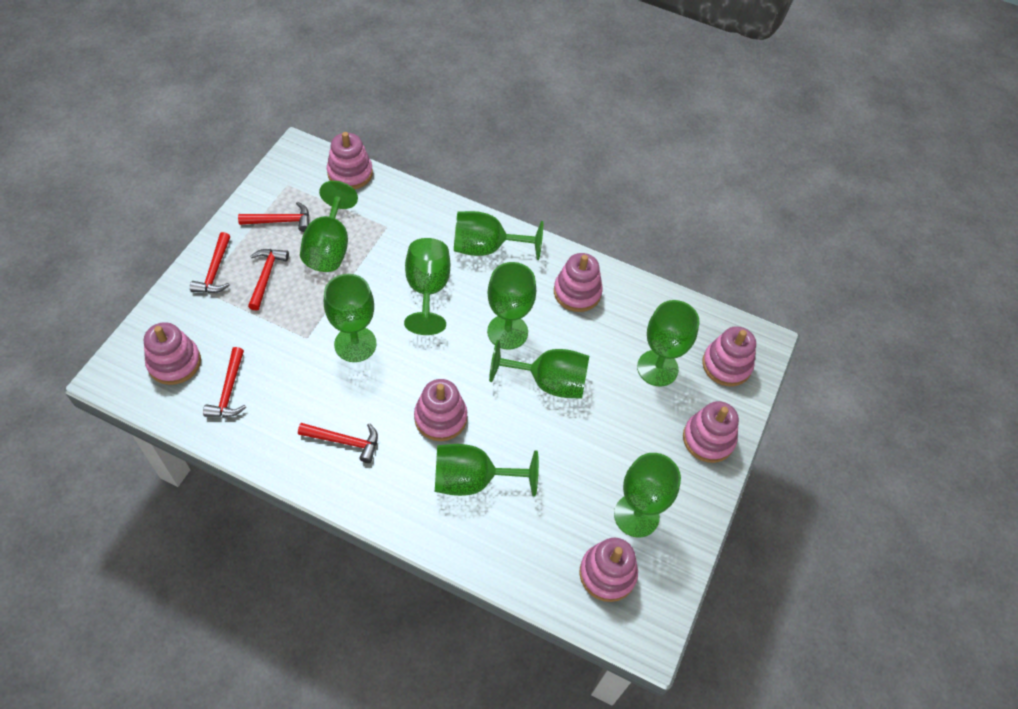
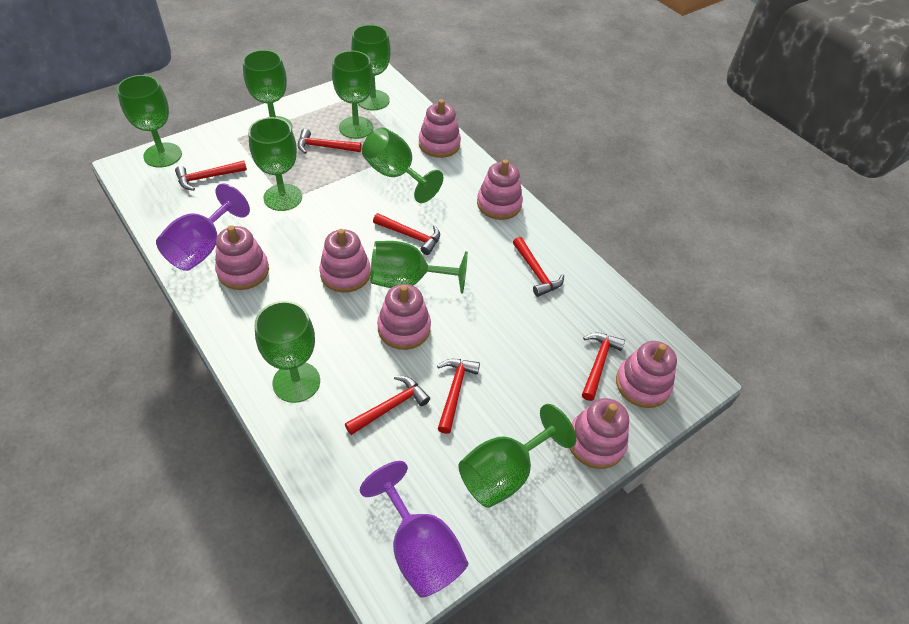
purple goblet: none = 0 -> [156,183,250,271] [360,461,468,598] = 2
red hammer: [190,232,230,293] [203,347,246,417] [238,202,309,232] [248,249,289,311] [298,423,378,463] = 5 -> [175,161,247,191] [298,129,362,154] [345,376,430,435] [373,213,440,255] [437,359,480,434] [513,237,564,297] [582,333,625,401] = 7

